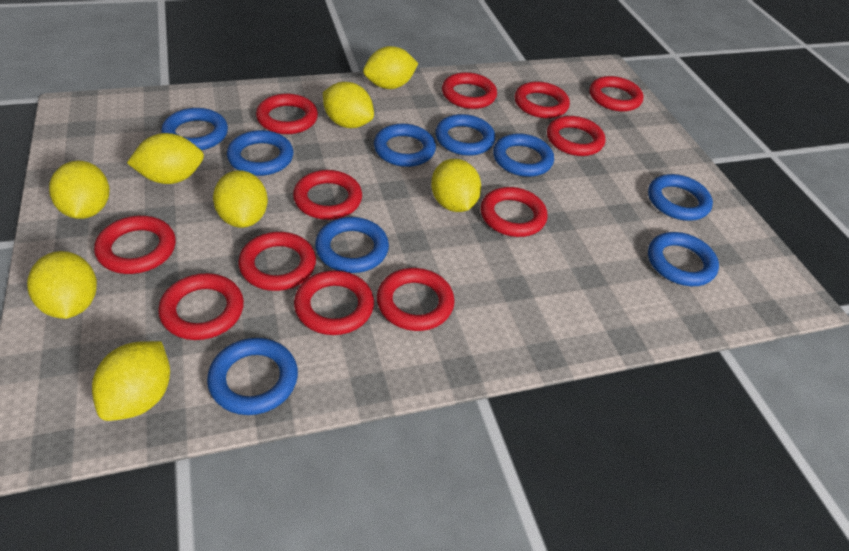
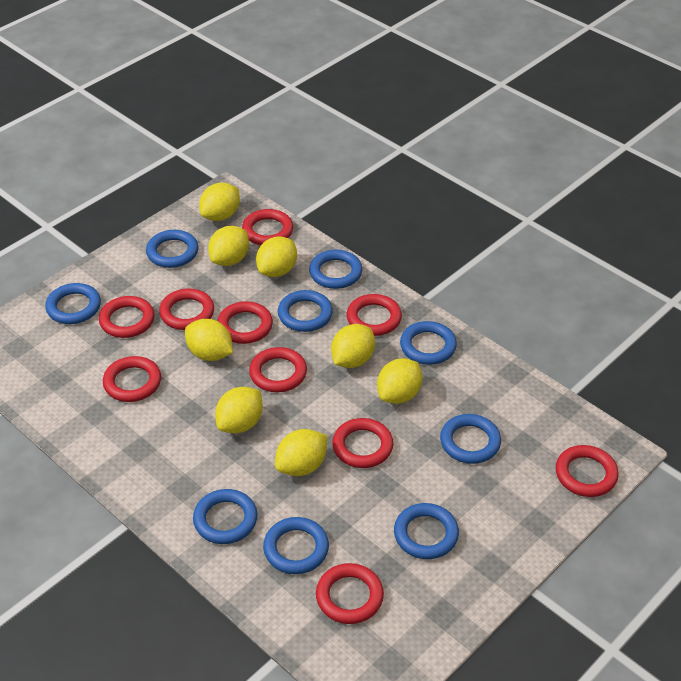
red ring: [94,216,176,274] [158,273,244,340] [238,232,316,291] [256,94,318,134] [293,170,362,220] [294,270,374,335] [377,268,455,331] [442,72,497,109] [481,187,548,237] [515,82,570,118] [547,116,605,156] [590,76,644,111] = 12 -> [99,296,155,338] [103,356,161,402] [159,288,214,330] [217,301,273,344] [242,209,293,245] [249,347,307,392] [316,563,384,624] [332,418,393,468] [347,294,402,336] [556,445,619,497] = 10

